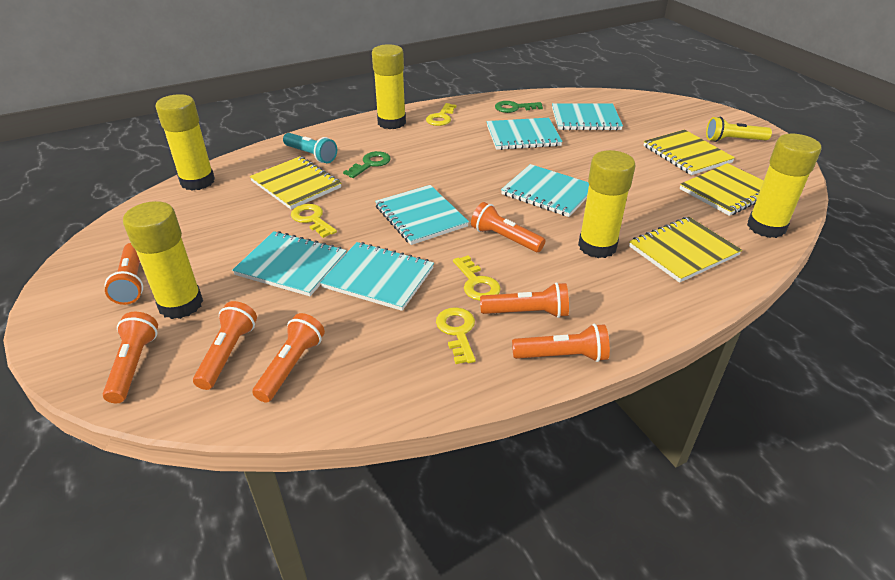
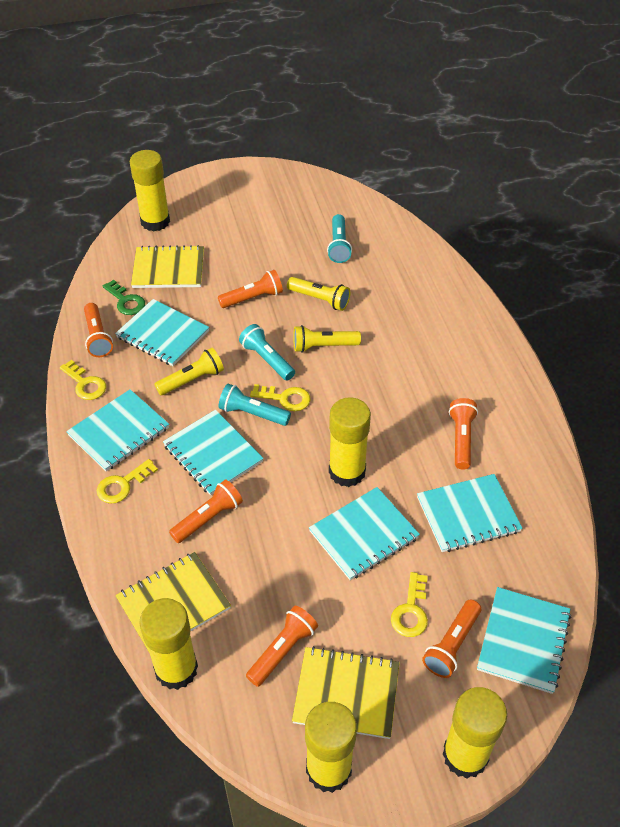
green key: [343,151,391,178] [495,101,543,113] = 2 -> [103,280,145,315] = 1
orange flashlight: [103,312,158,403] [105,243,143,305] [193,301,257,390] [252,313,325,403] [471,202,545,252] [480,282,569,318] [512,324,610,362] = 7 -> [84,303,113,357] [169,479,243,543] [218,270,283,308] [246,605,318,687] [422,600,481,678] [449,398,478,470] = 6
turquoise flashlight: [283,133,337,163] = 1 -> [219,384,291,426] [239,324,295,381] [327,214,352,263] = 3
yellow flashlight: [706,117,772,142] = 1 -> [155,348,224,395] [287,277,350,311] [293,325,361,353] = 3
yellow notebook: [250,156,341,209] [629,217,742,283] [644,129,735,175] [680,163,764,216] = 4 -> [115,552,231,652] [131,245,204,288] [292,646,400,739] = 3

